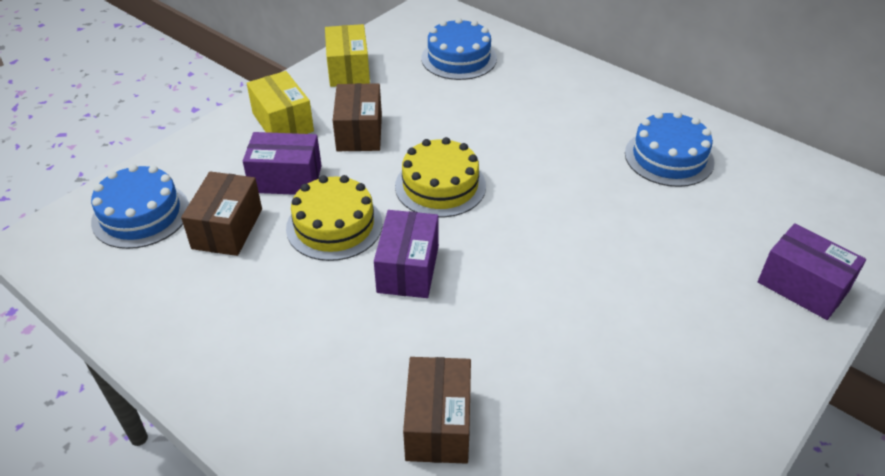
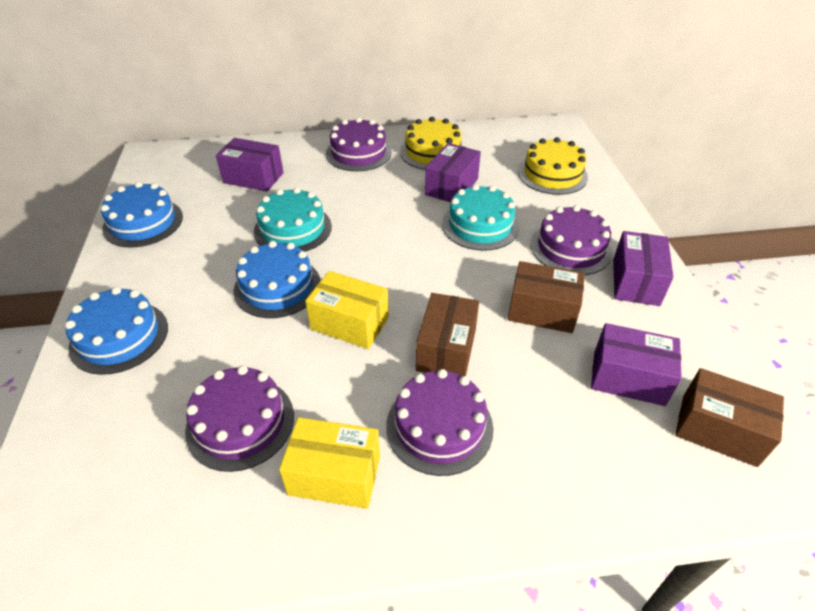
purple box: [243,132,322,195] [374,210,439,298] [758,223,866,320] = 3 -> [216,138,284,192] [425,143,481,202] [591,323,682,406] [613,231,674,306] = 4
purple cake: none = 0 -> [185,365,294,472] [326,117,392,171] [386,369,494,476] [531,205,612,275] = 4
turquoise cake: none = 0 -> [254,187,332,252] [442,184,519,251] = 2

